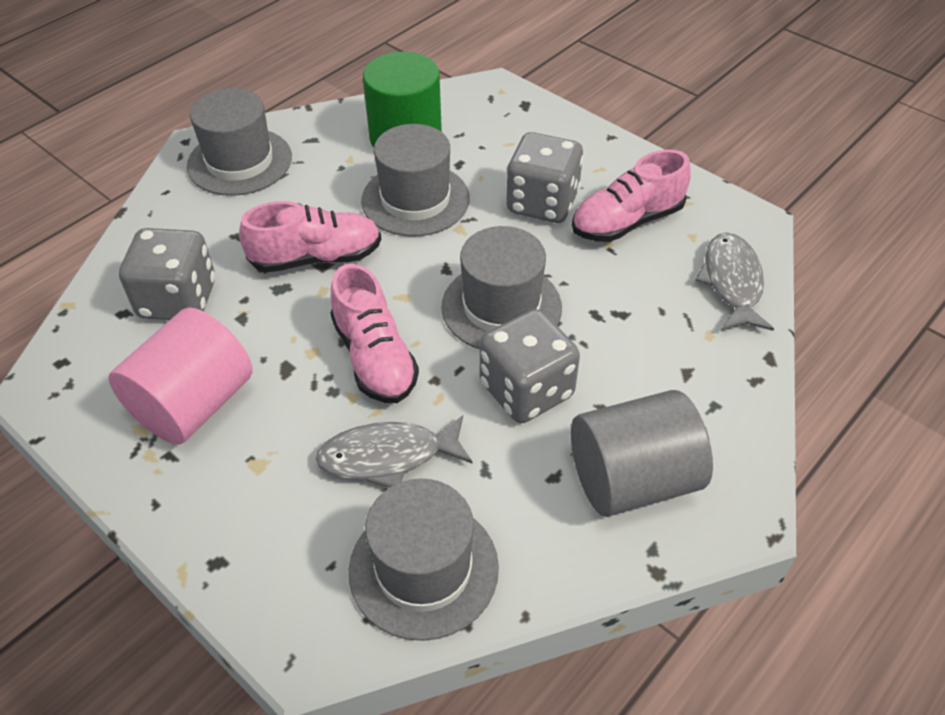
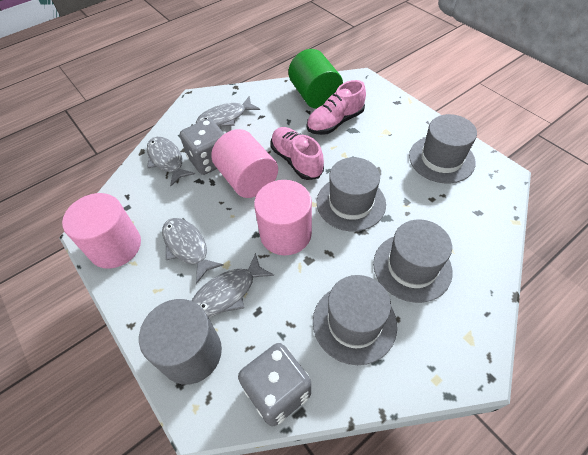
grey dice: [119,228,215,320] [480,309,580,423] [506,132,583,223] = 3 -> [180,119,224,175] [238,343,311,426] = 2
grey fish: [316,415,473,488] [695,233,774,331] = 2 -> [147,137,195,186] [162,218,224,284] [192,253,274,317] [196,96,260,127] = 4
pink cylinder: [108,307,253,444] = 1 -> [62,193,141,269] [211,129,278,198] [254,180,312,256] = 3
pink shoe: [239,201,381,272] [330,264,419,403] [572,150,691,242] = 3 -> [271,127,324,180] [307,80,366,135] = 2

